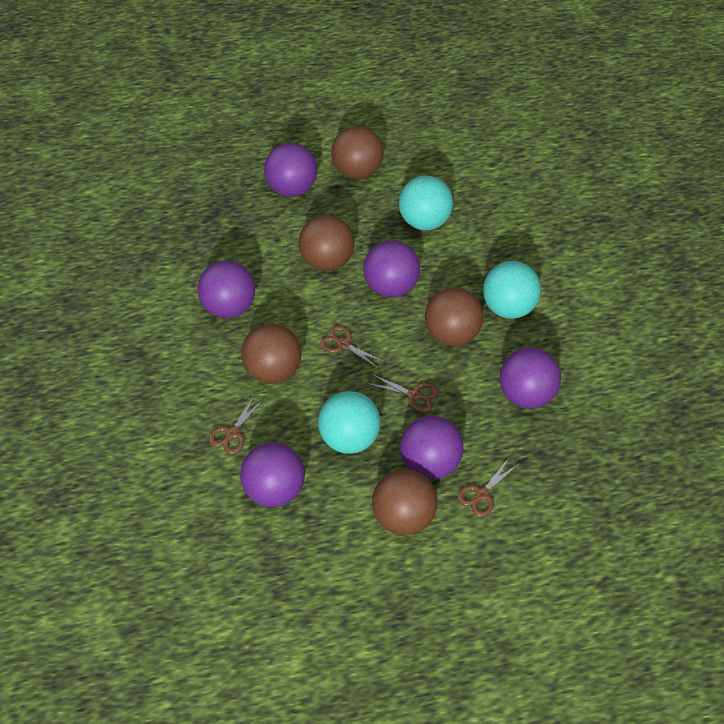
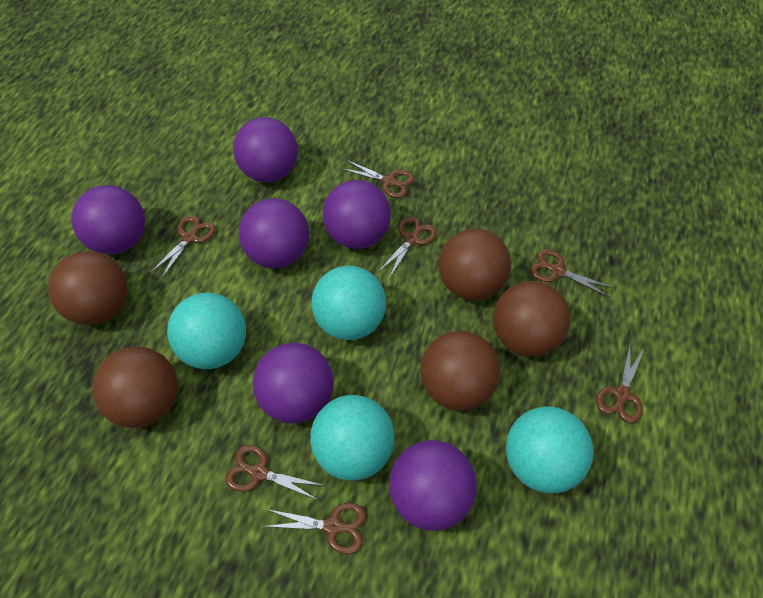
brown scissors: [209,394,265,454] [320,325,385,370] [369,374,439,413] [457,458,519,517] = 4 -> [150,216,216,278] [225,445,325,500] [263,503,366,554] [342,160,415,198] [378,217,437,279] [530,249,614,297] [596,345,645,423] = 7
turquoise ball: [318,391,381,454] [399,176,453,230] [483,261,541,319] = 3 -> [167,293,246,369] [310,395,395,481] [312,266,386,340] [506,406,593,493] = 4

